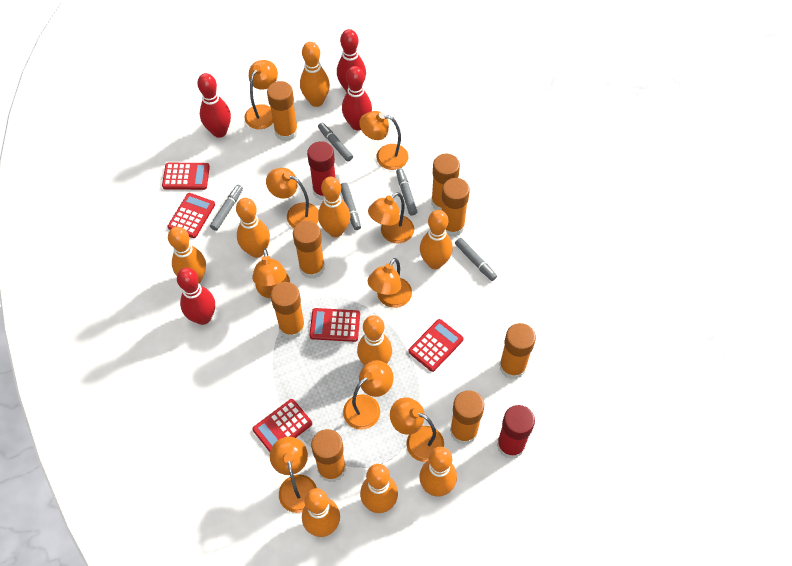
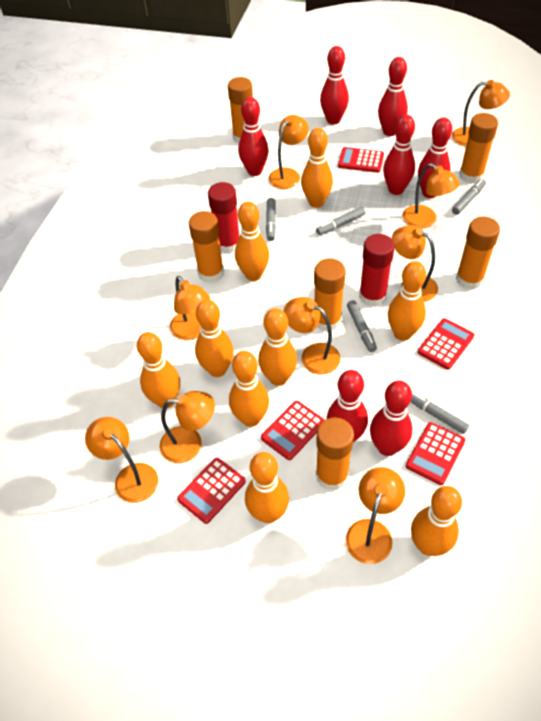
orange glue stick: [267,81,298,141] [271,282,305,339] [293,221,325,279] [311,429,346,483] [431,154,460,210] [442,178,470,237] [450,390,484,445] [499,323,536,379] = 8 -> [189,211,224,283] [228,77,253,144] [314,258,346,332] [316,417,354,491] [456,216,500,290] [459,113,498,184] = 6
red bowling pin: [177,268,215,325] [197,73,231,138] [337,29,366,92] [342,66,372,130] = 4 -> [238,97,269,176] [320,46,349,125] [326,370,368,442] [370,381,413,456] [378,57,408,136] [383,114,415,195] [418,117,452,198] = 7

